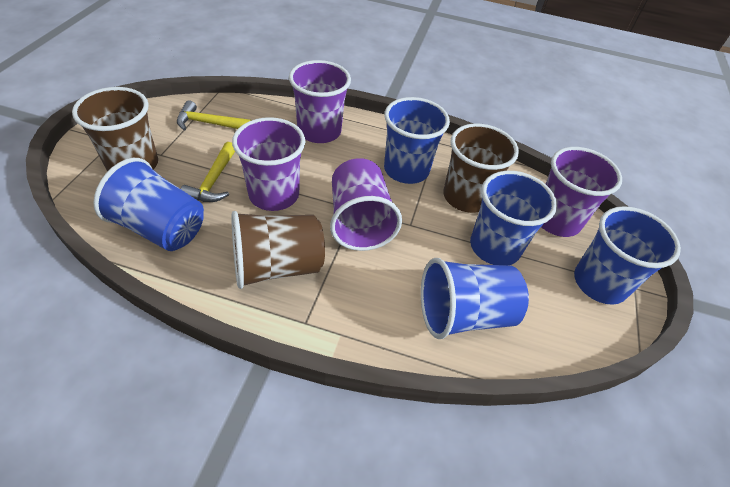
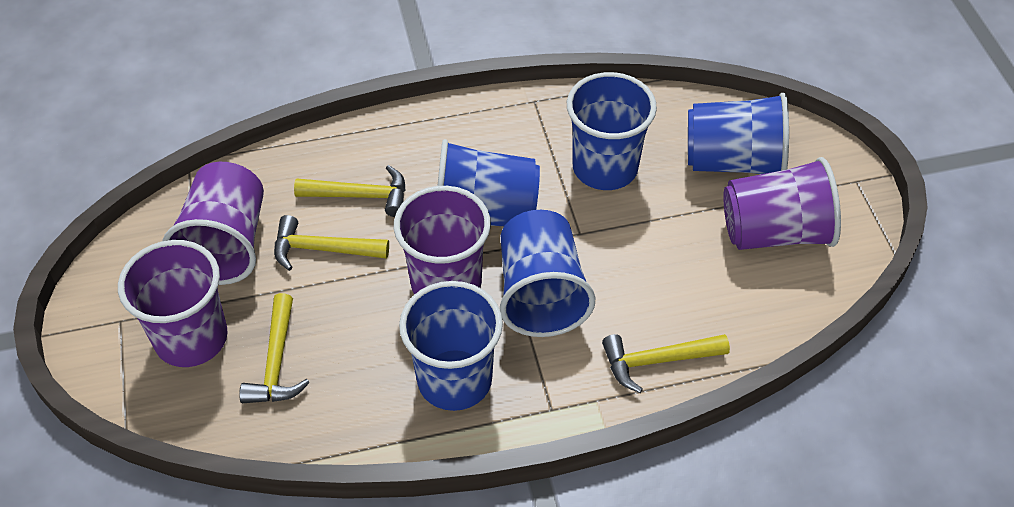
brown cup: [72,87,158,172] [231,211,325,289] [443,123,519,213] = 3 -> none = 0
yellow hammer: [177,100,252,131] [181,142,235,202] = 2 -> [239,293,310,403] [274,215,389,271] [294,165,406,217] [602,334,730,393] = 4

